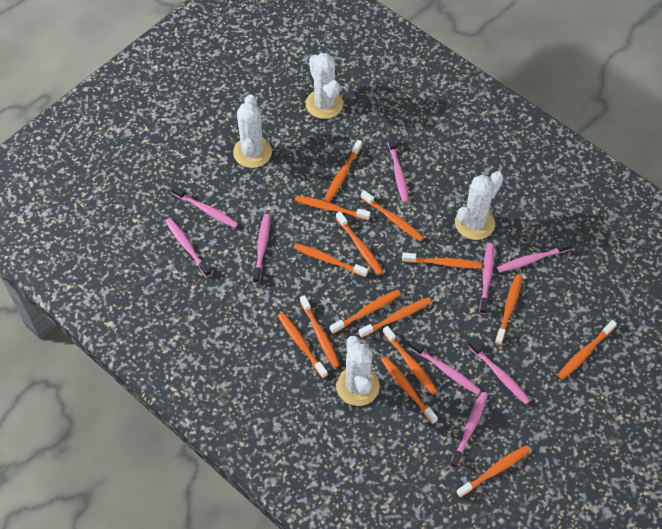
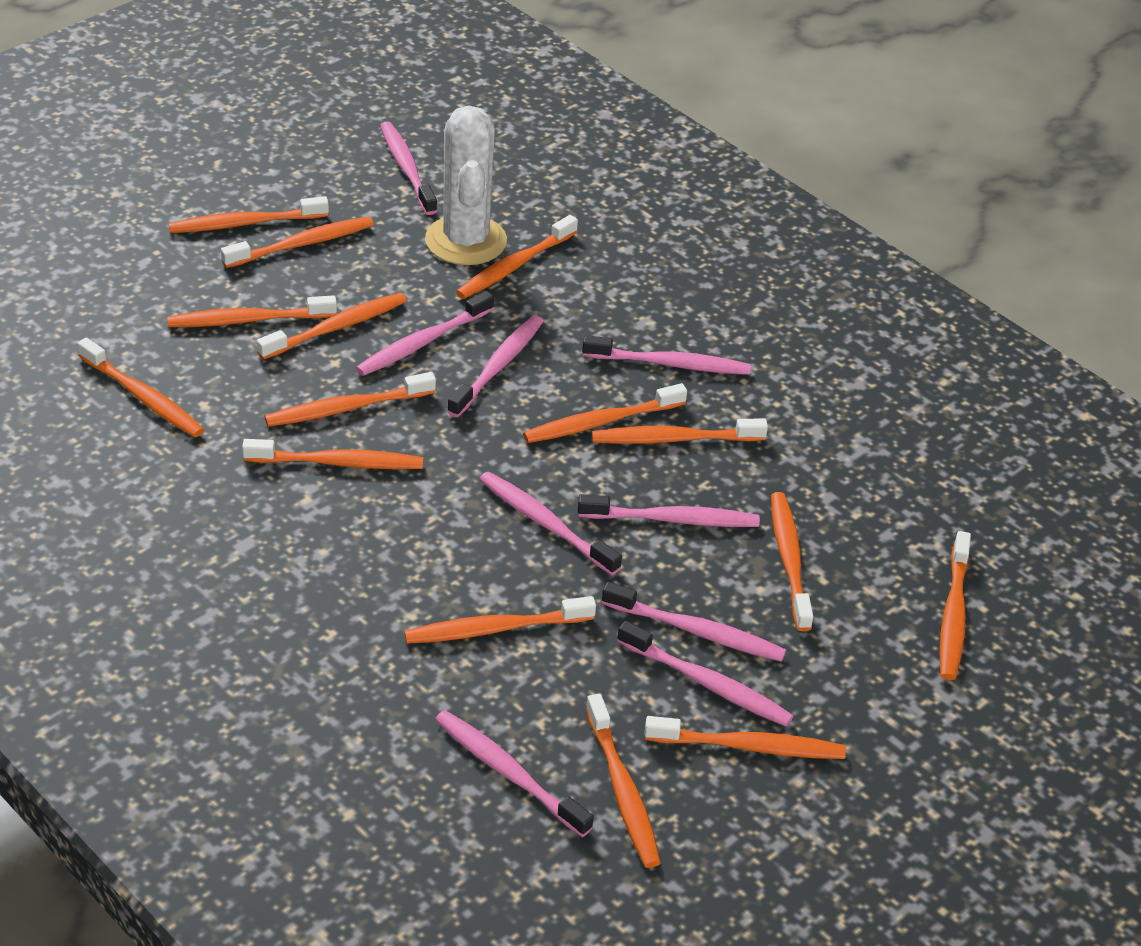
white cactus: [233,94,272,168] [306,53,343,119] [336,336,380,406] [455,171,504,240] = 4 -> [425,106,507,265] = 1

